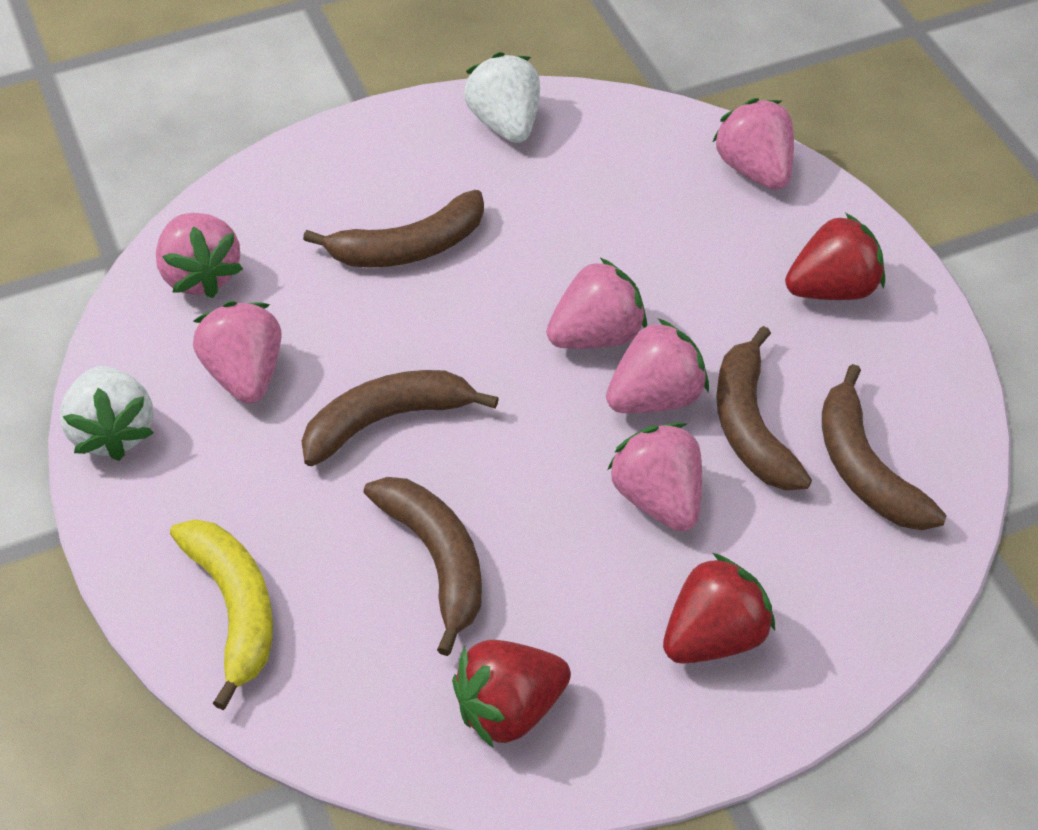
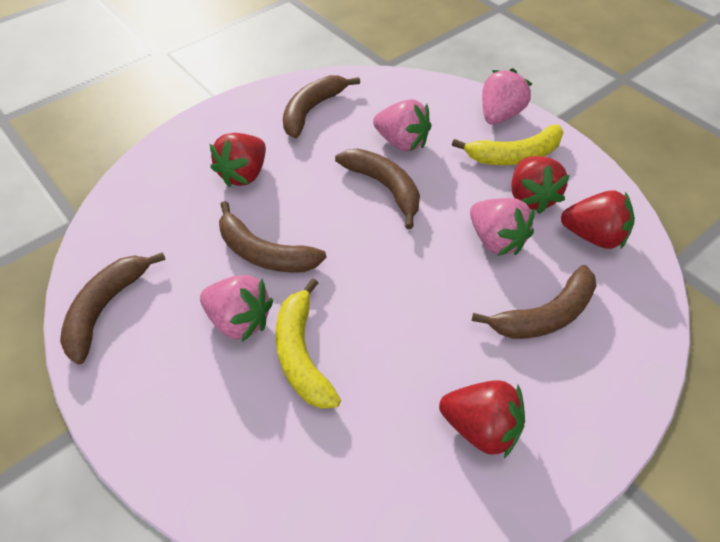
pink strawberry: [156,213,243,298] [193,301,282,404] [546,258,647,349] [606,318,709,413] [607,423,702,532] [712,98,794,190] = 6 -> [200,275,273,342] [373,99,431,152] [470,198,534,256] [482,68,532,125] = 4
red strawberry: [452,640,571,748] [663,553,775,664] [785,213,885,300] = 3 -> [210,133,266,187] [439,380,525,458] [511,156,570,214] [561,191,635,249] = 4
white strawberry: [59,366,154,461] [464,52,540,143] = 2 -> none = 0
yellow banana: [170,519,273,710] = 1 -> [275,278,341,409] [452,124,564,165] = 2

